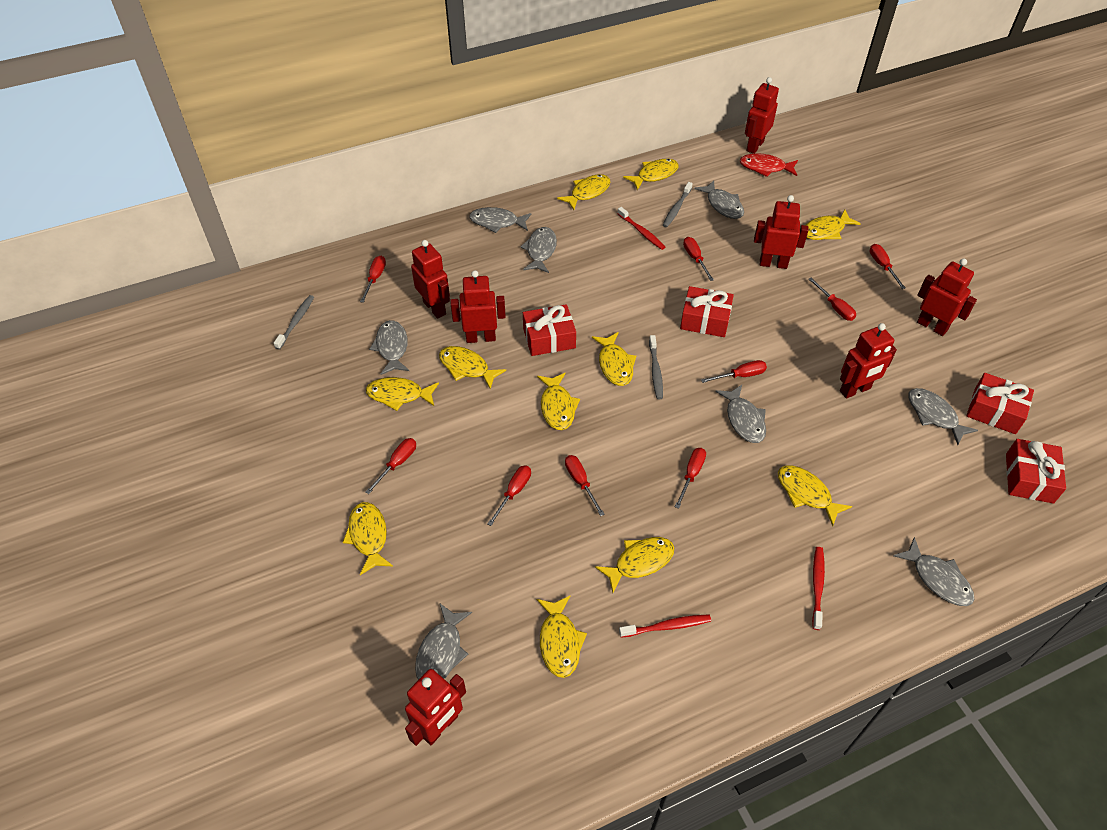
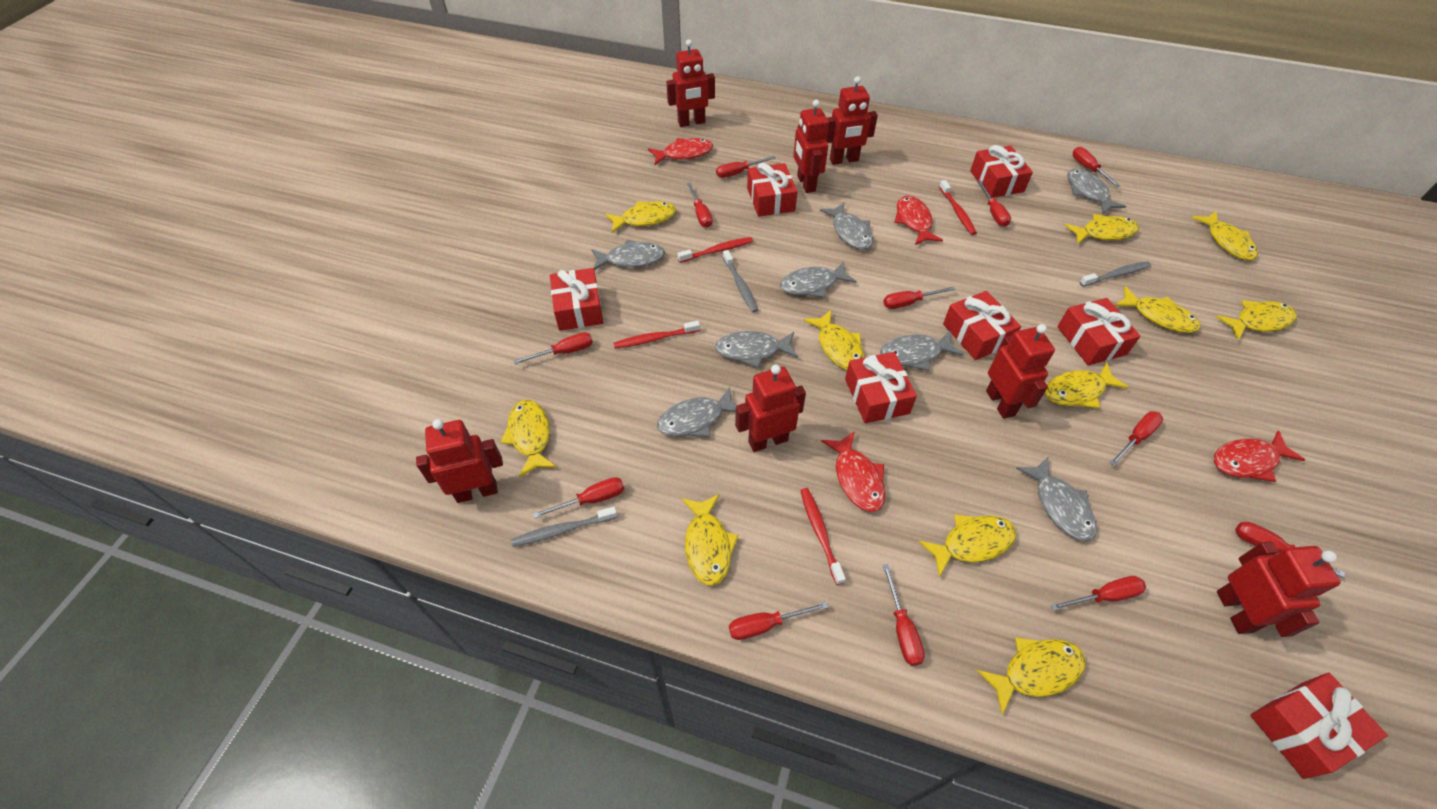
red fish: [740,153,798,177] = 1 -> [648,138,713,165] [821,431,885,512] [894,195,943,245] [1214,430,1305,482] = 4
red gift: [523,304,576,356] [680,286,734,337] [966,373,1034,434] [1006,439,1066,504] = 4 -> [550,268,603,331] [747,163,798,217] [845,352,917,423] [943,291,1021,360] [970,145,1033,198] [1057,298,1141,366] [1250,673,1388,779] = 7
red screwdriver: [360,256,386,303] [365,438,416,494] [487,465,531,526] [565,455,605,516] [675,448,706,509] [683,237,714,281] [701,360,767,383] [809,278,856,321] [870,244,905,289] = 9 -> [514,332,593,364] [533,477,624,519] [687,182,712,228] [716,156,776,178] [729,602,829,640] [882,564,925,666] [883,287,955,309] [977,181,1011,227] [1051,576,1146,611] [1073,147,1120,188] [1110,411,1163,466] [1235,522,1345,578] = 12
red toothbrush: [617,207,665,250] [619,614,711,638] [812,547,825,630] = 3 -> [613,321,700,349] [677,237,753,263] [800,488,846,585] [939,180,977,235] = 4

